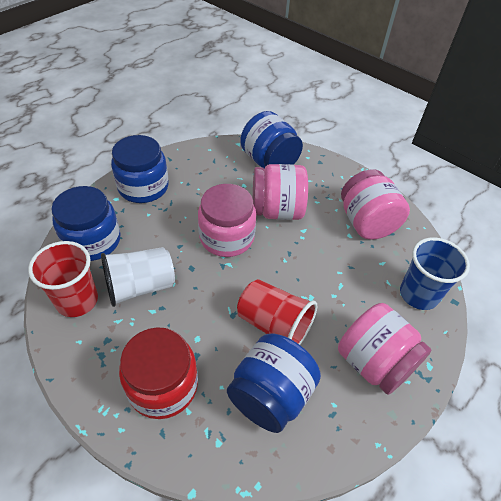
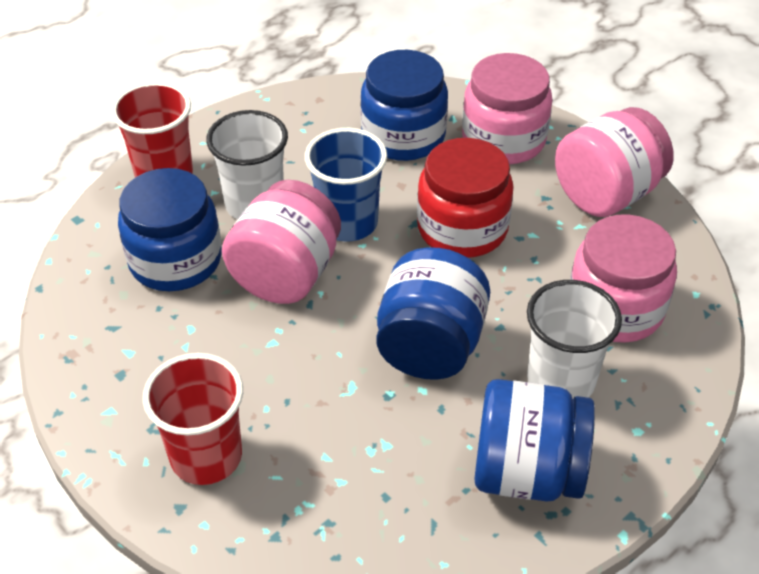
white cup: [101,247,175,307] = 1 -> [206,110,288,220] [527,280,622,399] = 2

